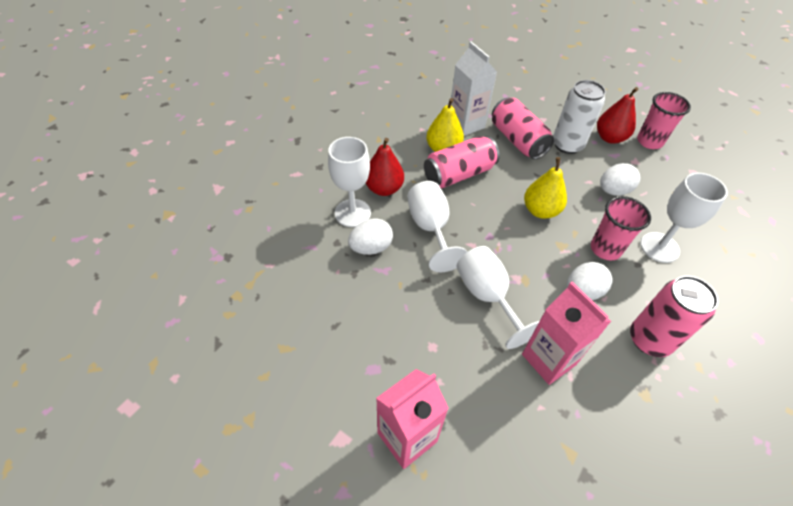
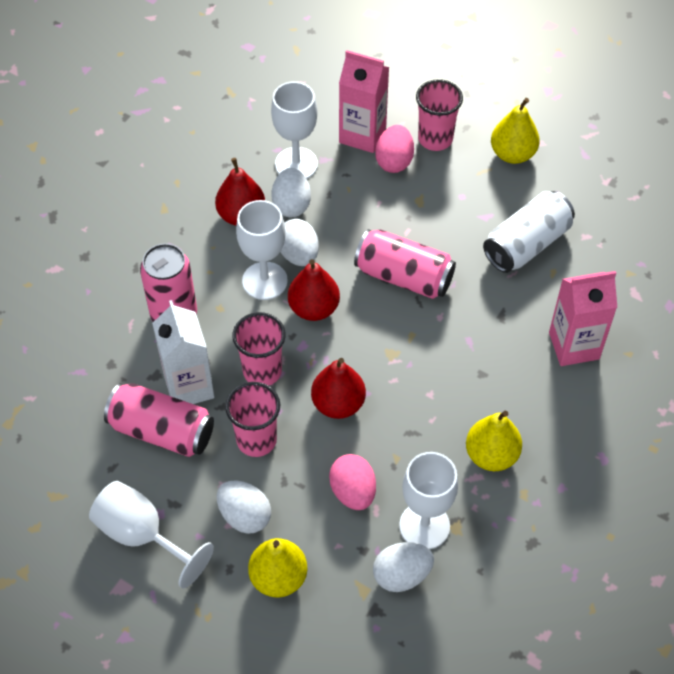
pink cup: [591,196,651,261] [637,92,691,149] = 2 -> [225,382,280,457] [232,312,286,386] [416,79,463,151] = 3
pink egg: none = 0 -> [329,454,376,510] [375,125,414,173] = 2
red pear: [366,138,404,196] [597,87,639,144] = 2 -> [215,158,265,226] [288,259,340,321] [311,358,366,419] = 3
white egg: [348,218,393,255] [567,262,613,300] [600,163,640,196] = 3 -> [217,481,271,534] [272,168,311,217] [281,219,319,266] [373,542,434,592] = 4
yellow pear: [426,98,464,152] [524,157,567,219] = 2 -> [248,538,308,597] [466,411,522,471] [491,98,540,164] = 3

